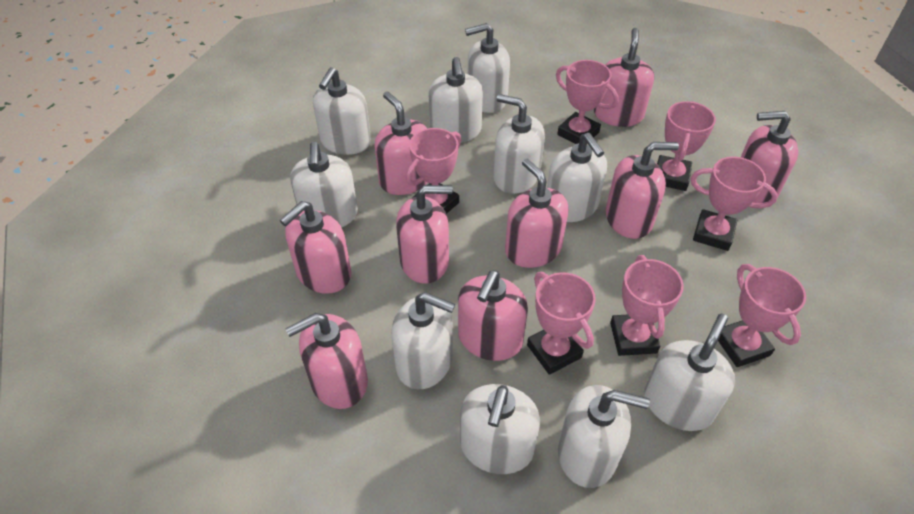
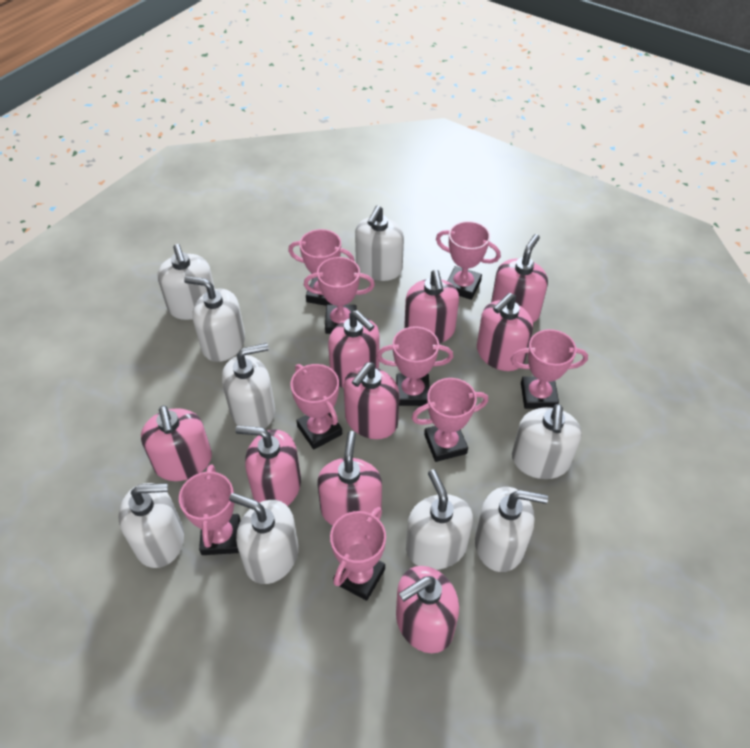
pink trophy: [406,128,461,214] [527,272,596,375] [556,60,619,144] [610,255,684,356] [657,101,716,191] [690,157,778,251] [718,264,806,367] = 7 -> [179,464,241,555] [288,229,355,306] [290,364,342,449] [304,257,375,334] [330,507,386,601] [377,326,453,406] [412,378,488,462] [436,221,501,300] [511,329,588,409] = 9
white soap dispenser: [290,142,358,227] [313,67,371,155] [391,292,455,390] [429,57,483,143] [460,384,540,474] [465,23,510,113] [494,94,545,194] [547,133,607,222] [558,385,650,488] [644,313,735,431] = 10 -> [118,483,184,568] [157,244,215,320] [184,276,245,362] [222,343,275,429] [229,493,299,584] [355,206,404,281] [406,469,473,570] [475,487,548,572] [512,404,582,479] = 9

